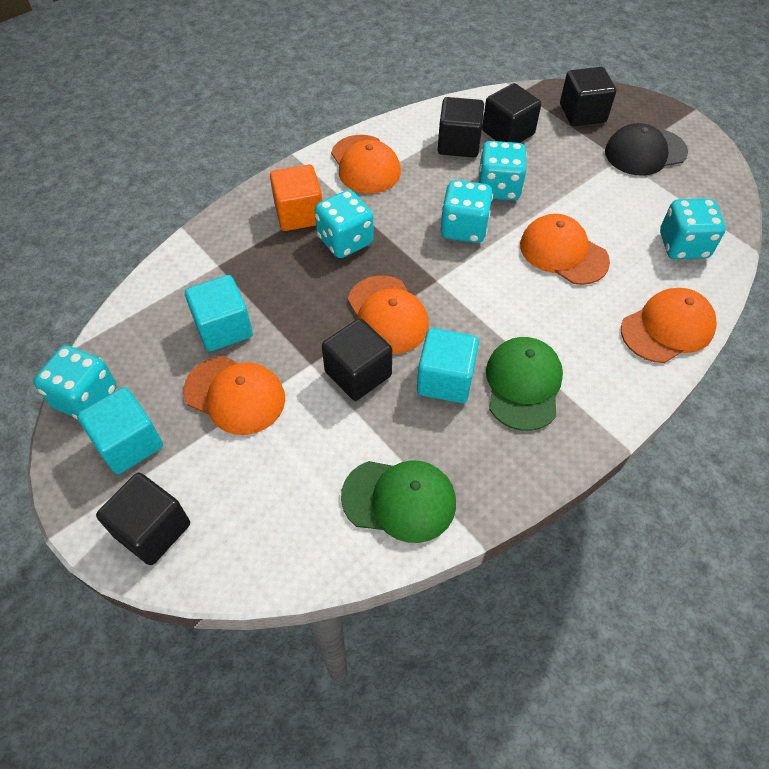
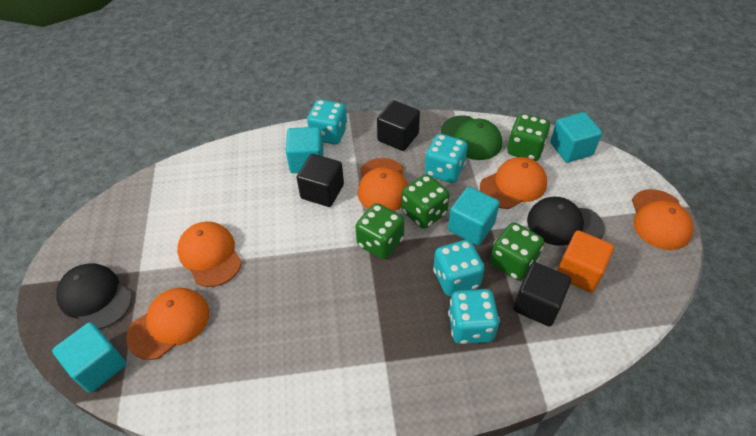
black cap: [605,123,688,176] = 1 -> [56,263,132,329] [527,197,605,246] = 2
black cube: [96,473,190,565] [322,318,392,401] [438,97,484,157] [482,83,541,143] [560,67,616,126] = 5 -> [297,154,344,207] [377,100,420,151] [513,262,571,327] = 3
green cap: [341,460,456,543] [486,337,563,431] = 2 -> [441,115,502,160] = 1
green dice: none = 0 -> [355,203,404,259] [402,174,450,229] [490,222,544,281] [507,114,551,161] = 4
turquoise cube: [77,387,163,474] [185,275,253,352] [417,328,479,403] = 3 -> [52,322,126,393] [286,127,324,173] [448,187,500,245] [550,112,602,163] = 4
turquoise dice: [34,345,116,420] [315,190,374,258] [441,180,493,243] [478,141,527,200] [660,198,726,259] = 5 -> [307,100,348,145] [425,134,468,183] [433,240,485,296] [448,289,500,344] = 4

